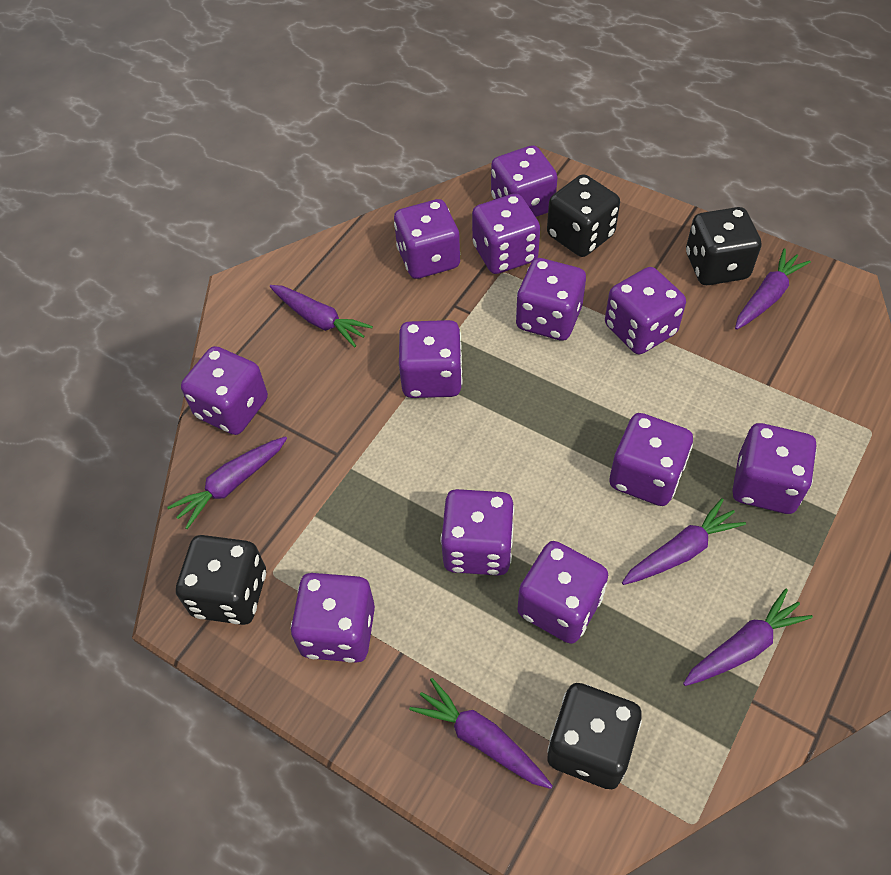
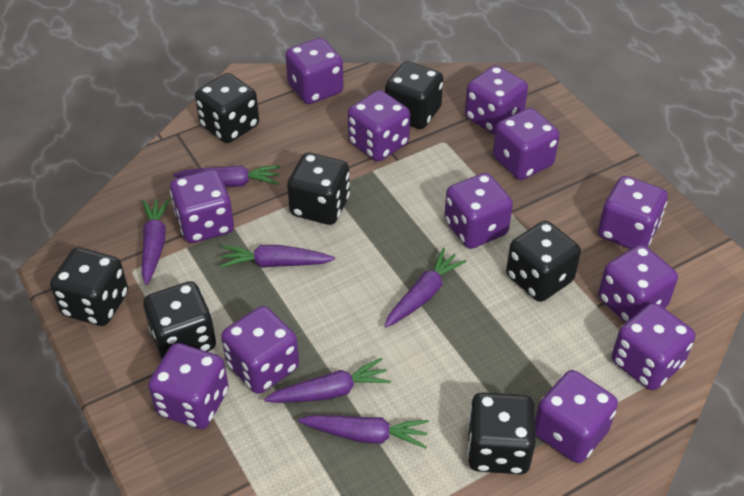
black dice: [176,535,266,625] [547,174,620,257] [547,683,642,789] [686,207,761,285] = 4 -> [50,247,128,326] [143,281,216,359] [195,73,259,143] [287,153,350,225] [385,61,443,129] [467,392,536,474] [506,221,581,302] = 7

